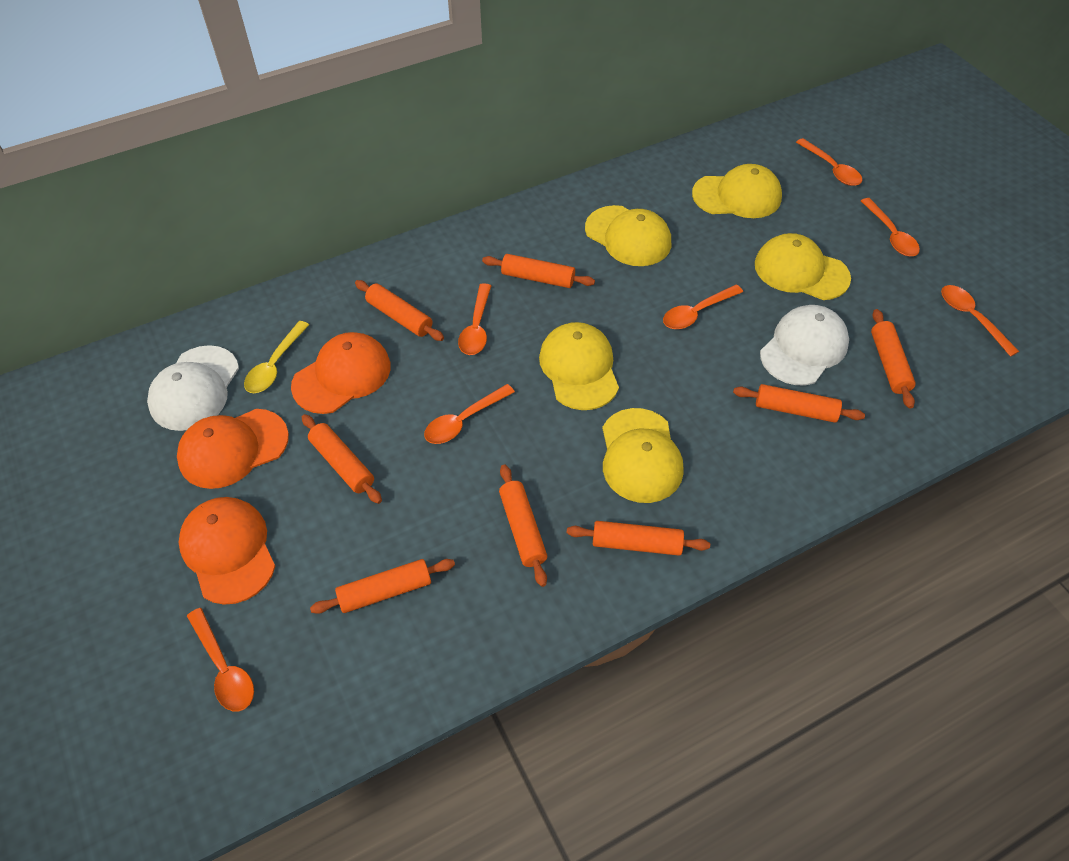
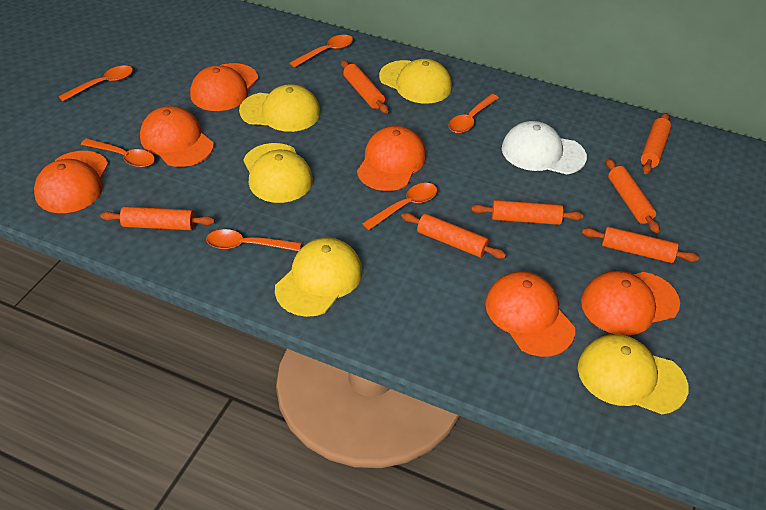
orange cap: [177,409,289,489] [179,497,275,605] [291,332,391,414] = 3 -> [34,151,108,213] [140,106,214,167] [190,63,258,111] [357,126,426,191] [485,271,575,357] [581,271,680,336] = 6
orange rolling pin: [302,414,382,504] [310,559,455,614] [355,280,444,341] [482,254,595,288] [499,464,547,587] [567,521,710,556] [733,384,865,423] [871,309,916,409] = 8 -> [101,207,215,230] [341,60,388,114] [401,213,506,259] [471,200,583,225] [582,226,699,263] [606,159,660,233] [640,113,671,174] = 7
orange spoon: [187,608,254,711] [424,384,515,444] [458,283,491,355] [663,284,743,329] [796,138,862,186] [861,198,920,256] [941,285,1019,357] = 7 -> [58,65,133,101] [81,138,155,167] [206,229,301,251] [290,35,353,68] [362,183,437,230] [449,94,499,133] = 6
white cap: [147,345,239,431] [760,305,849,385] = 2 -> [502,121,587,174] = 1
yellow spoon: [244,321,309,393] = 1 -> none = 0

